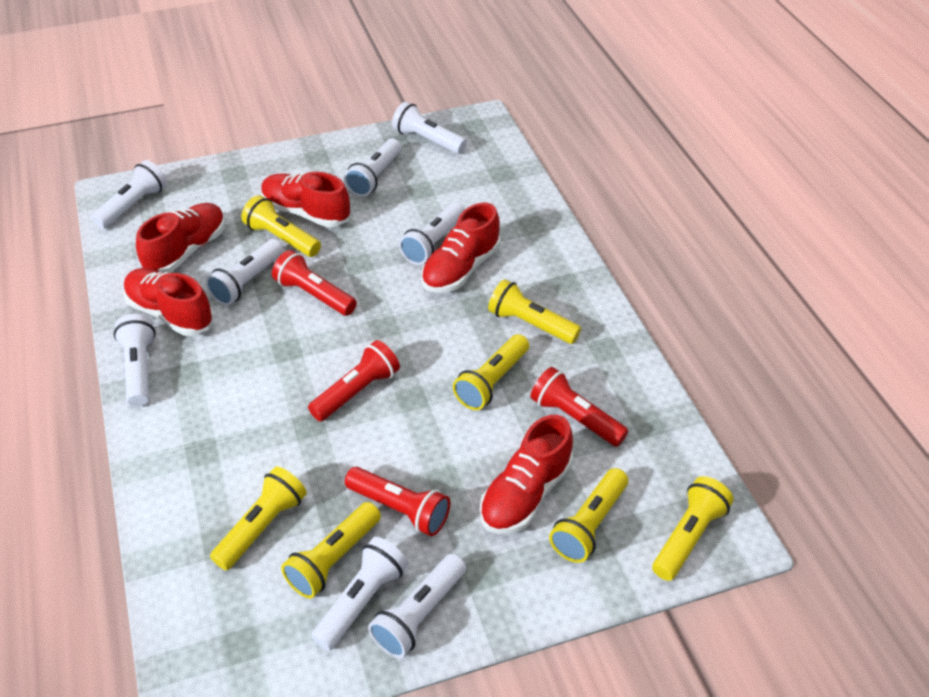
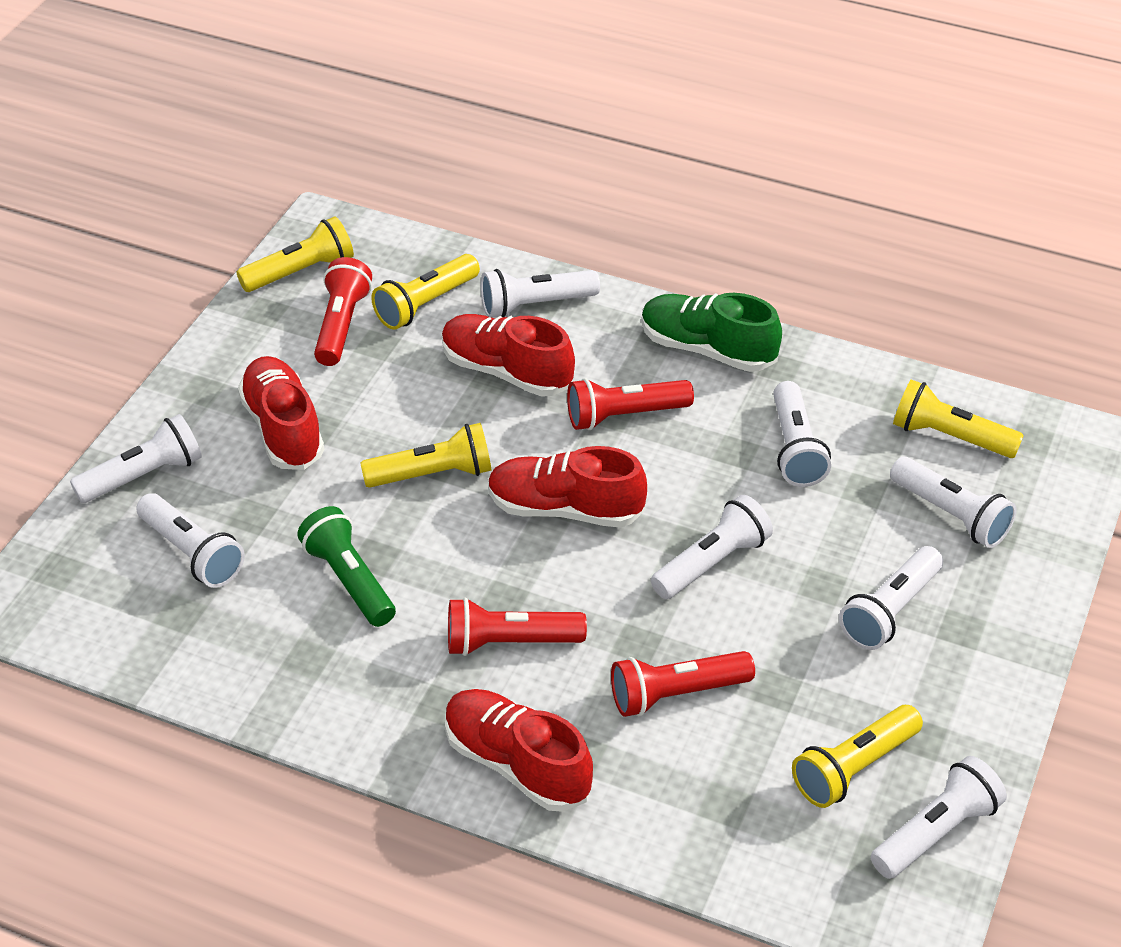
green flashlight: none = 0 -> [297,506,396,627] = 1
green shoe: none = 0 -> [641,293,782,372] = 1
red shoe: [123,268,214,336] [136,203,225,273] [261,172,350,227] [421,203,500,293] [479,415,573,534] = 5 -> [238,356,324,470] [442,314,575,397] [445,689,593,811] [488,446,647,528] = 4
yellow flashlight: [210,467,307,570] [241,195,321,257] [281,502,381,599] [453,334,529,410] [488,279,581,344] [549,468,628,563] [652,476,734,581] = 7 -> [236,216,354,292] [360,423,491,488] [371,254,480,330] [792,705,923,808] [893,379,1024,458] = 5

